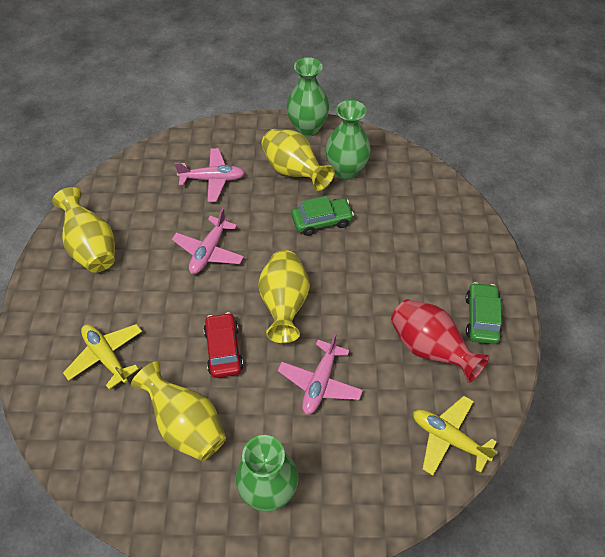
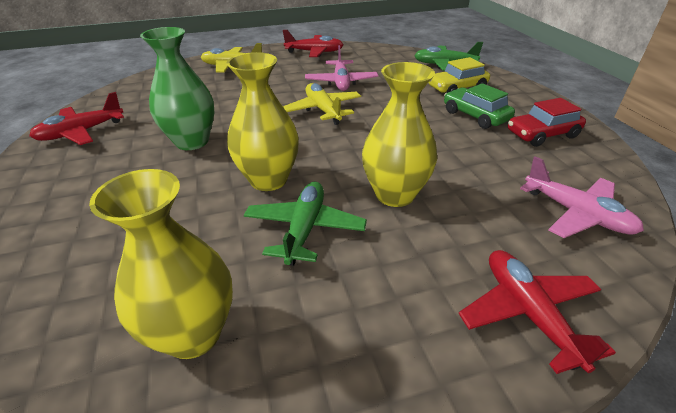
green car: [292,196,354,236] [465,282,502,344] = 2 -> [444,83,515,129] = 1
green plane: none = 0 -> [244,181,367,266] [414,42,483,71] = 2
green vase: [236,435,298,511] [286,57,329,137] [325,100,371,180] = 3 -> [140,27,214,150] = 1
pink plane: [172,208,244,274] [174,148,245,202] [278,333,363,415] = 3 -> [305,45,378,91] [520,157,644,238] = 2
red plane: none = 0 -> [29,92,124,145] [283,30,343,57] [458,250,616,374] = 3
red vase: [391,299,490,383] = 1 -> none = 0
yellow car: none = 0 -> [429,57,490,93] = 1
yellow vase: [52,187,115,273] [131,361,226,461] [258,250,310,343] [262,129,335,191] = 4 -> [89,169,233,359] [227,52,299,191] [362,62,437,207] = 3

